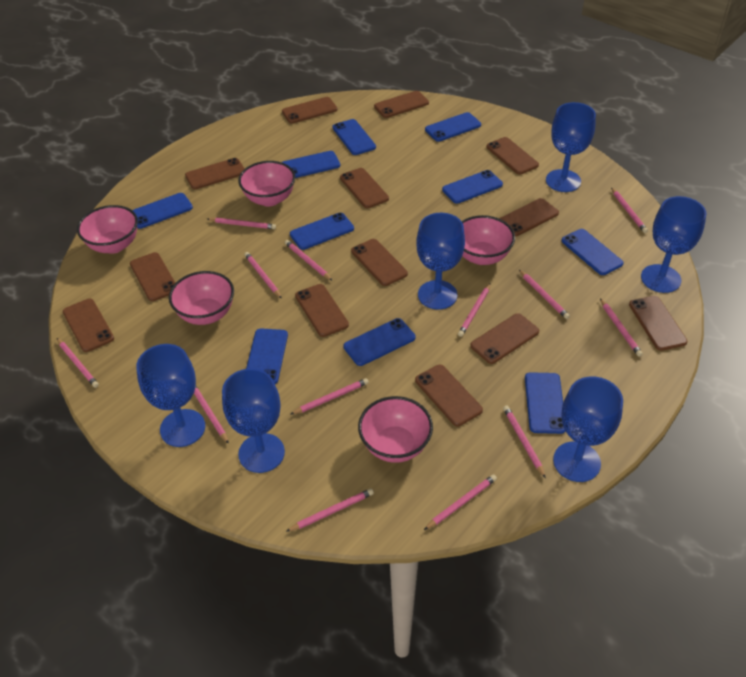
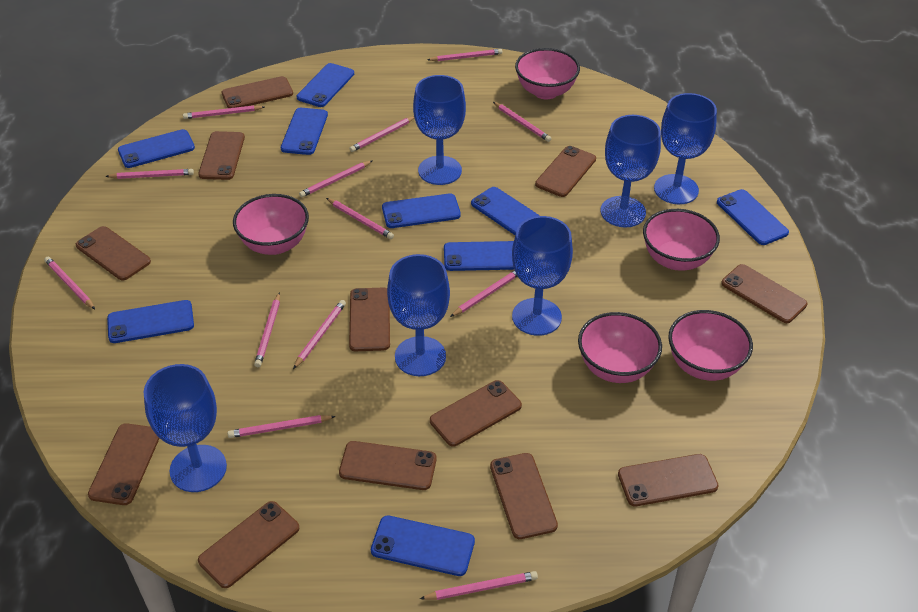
blue phone: [132,193,193,229] [246,329,288,384] [282,151,340,178] [290,213,354,250] [332,119,376,155] [343,318,416,366] [425,112,481,142] [442,170,503,204] [525,372,565,434] [561,229,624,275] = 10 -> [107,300,194,343] [118,129,195,168] [281,108,328,155] [296,63,354,107] [371,515,475,576] [382,193,461,228] [444,241,514,271] [471,187,540,235] [717,189,789,245] = 9
brown phone: [63,299,114,352] [130,252,175,301] [185,158,245,189] [282,97,338,123] [295,284,349,337] [340,168,389,208] [351,239,408,286] [374,91,429,118] [415,365,483,426] [470,313,539,364] [486,137,539,175] [499,198,559,236] [629,296,687,351] = 13 -> [76,226,151,280] [88,423,160,505] [198,131,245,180] [198,501,300,588] [222,76,293,108] [339,441,437,490] [349,288,390,351] [430,380,522,447] [490,453,558,539] [535,146,596,197] [618,454,719,506] [721,264,807,323] = 12

